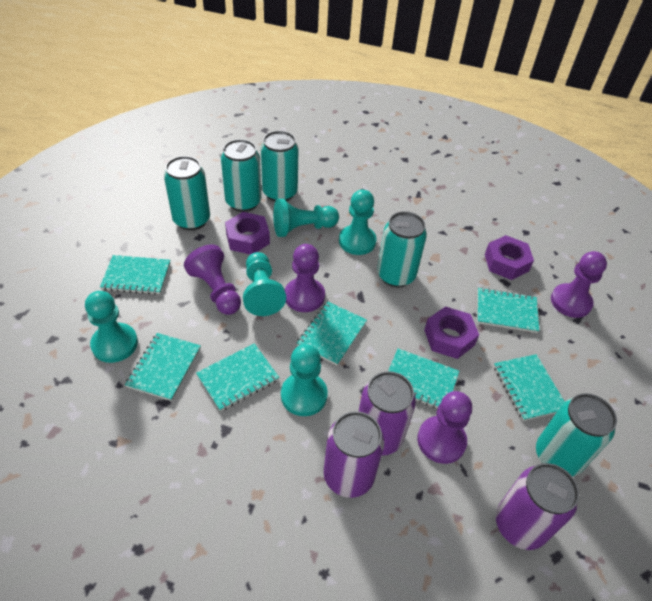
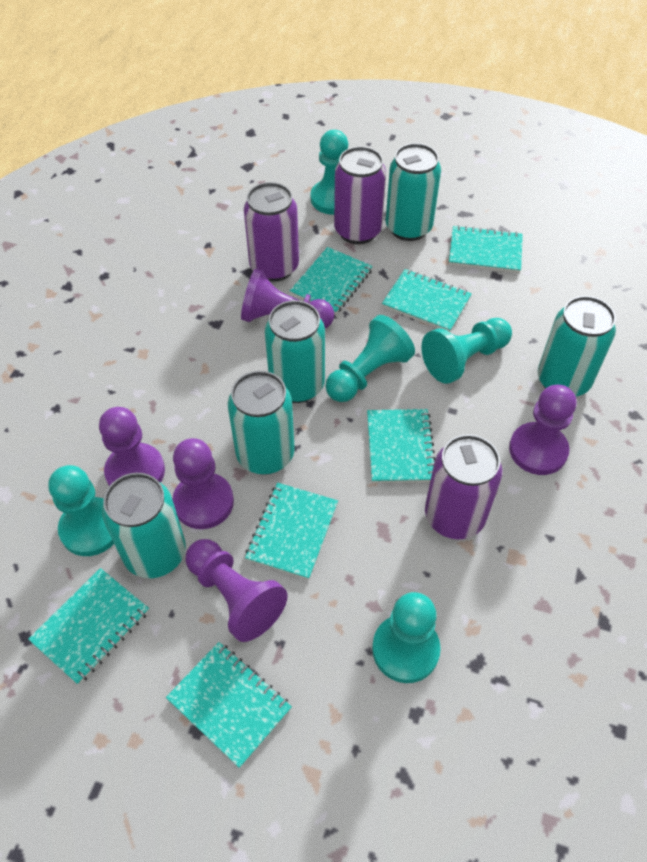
purple nut: [225,212,270,255] [424,307,479,359] [485,235,534,280] = 3 -> none = 0
purple pawn: [184,244,241,315] [285,244,325,312] [417,391,472,464] [551,251,607,318] = 4 -> [99,407,165,486] [172,438,234,529] [186,539,287,642] [241,269,334,329] [509,385,576,475] = 5

